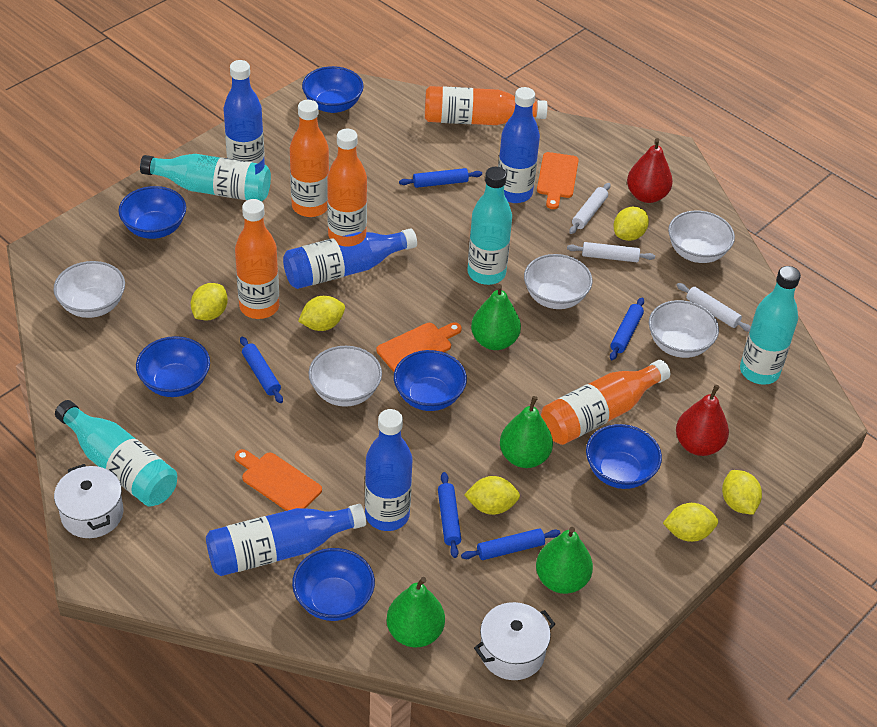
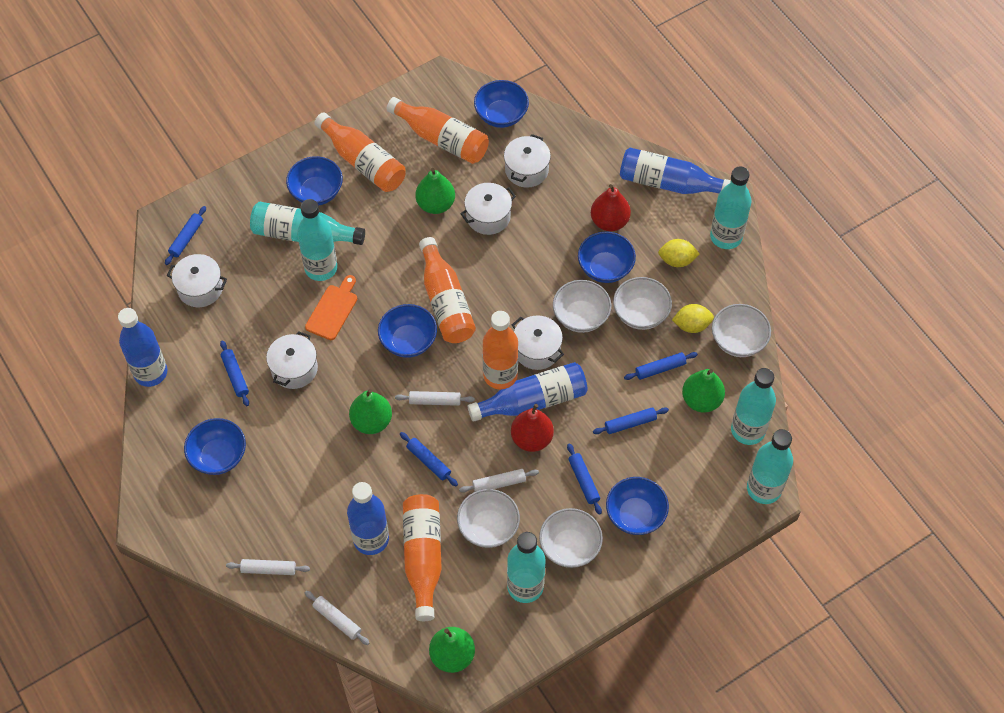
blue bottle: [206,504,366,576] [224,60,265,165] [283,228,417,289] [365,409,413,531] [498,87,540,203] = 5 -> [118,308,167,387] [347,482,389,555] [468,362,588,422] [620,148,731,194] = 4
blue rolling pin: [240,336,283,403] [399,168,482,188] [438,472,461,558] [461,528,560,560] [610,297,644,360] = 5 -> [165,206,206,265] [220,340,249,406] [400,432,458,486] [567,443,602,515] [593,407,669,434] [624,352,698,380] = 6
orange cutting board: [235,449,322,511] [377,322,462,372] [537,152,579,209] = 3 -> [305,275,357,340] = 1
turquoise bottle: [55,400,177,507] [140,154,271,202] [468,167,512,285] [740,266,801,385] = 4 -> [250,202,365,245] [297,199,337,281] [507,532,545,603] [710,167,752,249] [731,368,776,445] [747,429,793,504] = 6
white pot: [54,464,123,538] [474,602,555,680] = 2 -> [167,254,227,307] [266,331,318,389] [460,183,516,235] [504,134,551,188] [512,315,564,370] = 5
white rolling pin: [567,242,655,262] [569,183,611,234] [677,283,751,332] = 3 -> [226,559,310,575] [305,591,369,645] [395,391,475,406] [459,469,539,493] = 4
yellow lemon: [191,283,228,320] [298,296,345,331] [464,476,520,515] [613,207,649,241] [663,503,718,542] [722,470,762,515] = 6 -> [658,239,700,267] [672,304,714,333] = 2

